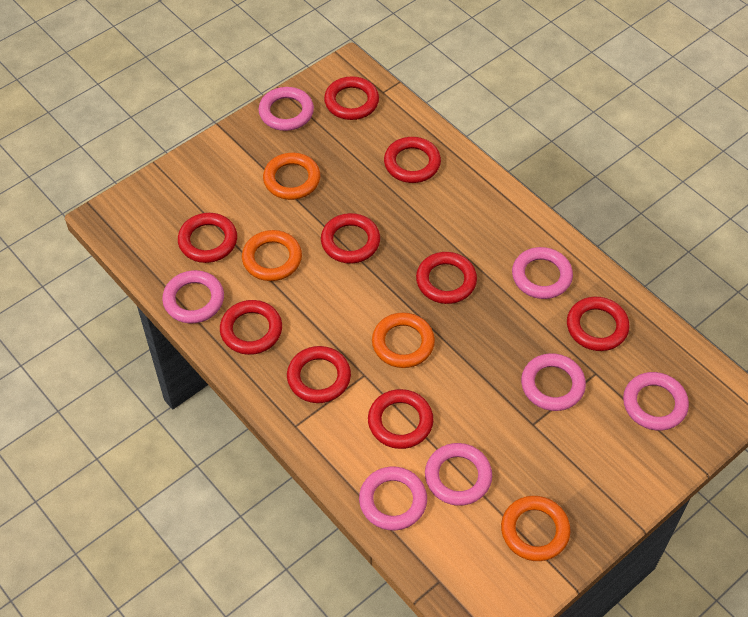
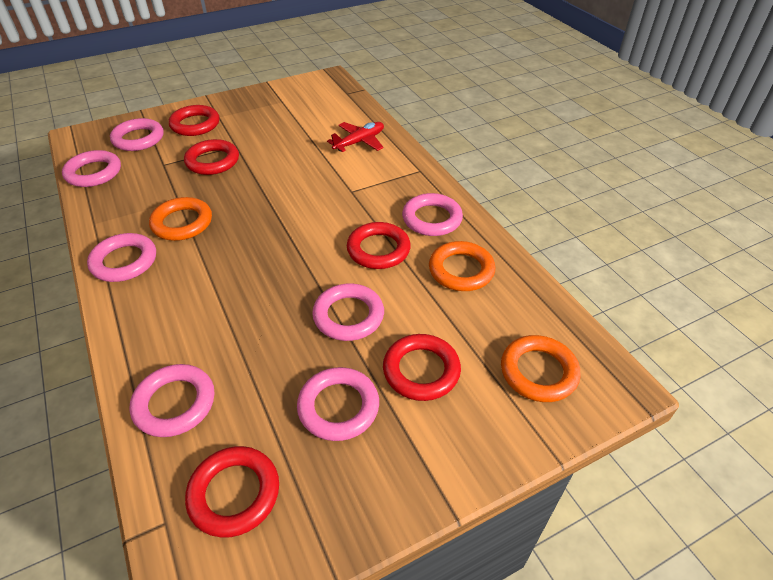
orange ring: [242,230,302,281] [263,153,320,200] [372,313,435,368] [501,496,571,561] = 4 -> [149,197,212,241] [429,241,495,291] [501,335,581,402] = 3
red plane: none = 0 -> [327,122,384,152] = 1
red ring: [178,213,237,263] [220,300,282,355] [287,346,351,403] [321,213,380,263] [324,76,379,120] [368,389,434,449] [384,137,441,183] [416,252,477,304] [567,297,630,351] = 9 -> [169,105,219,136] [184,139,239,175] [185,446,279,538] [347,222,411,269] [383,334,461,401] = 5

